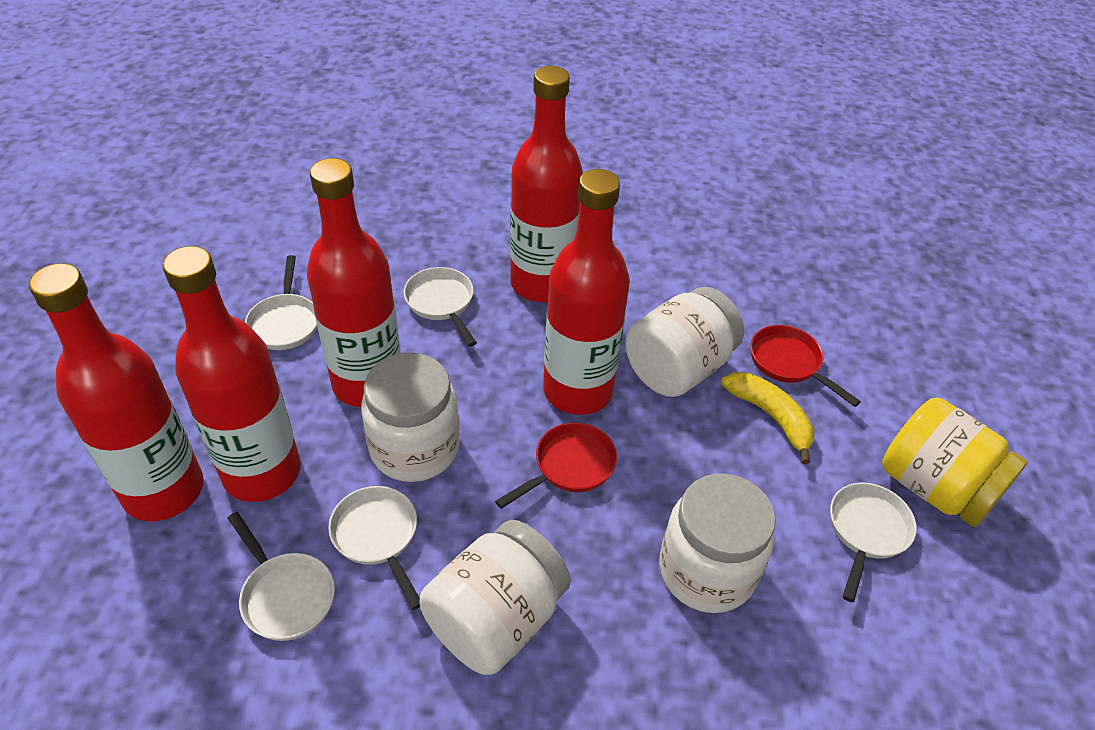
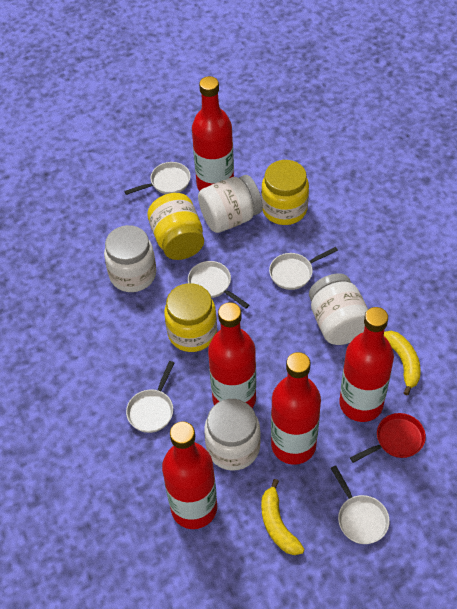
red pan: [495,422,617,509] [750,325,861,407] = 2 -> [350,413,426,463] = 1
yellow banana: [721,372,814,464] = 1 -> [261,479,305,555] [384,331,421,395] = 2
yellow jar: [882,398,1028,527] = 1 -> [148,193,204,260] [164,283,217,352] [261,160,309,225] = 3

